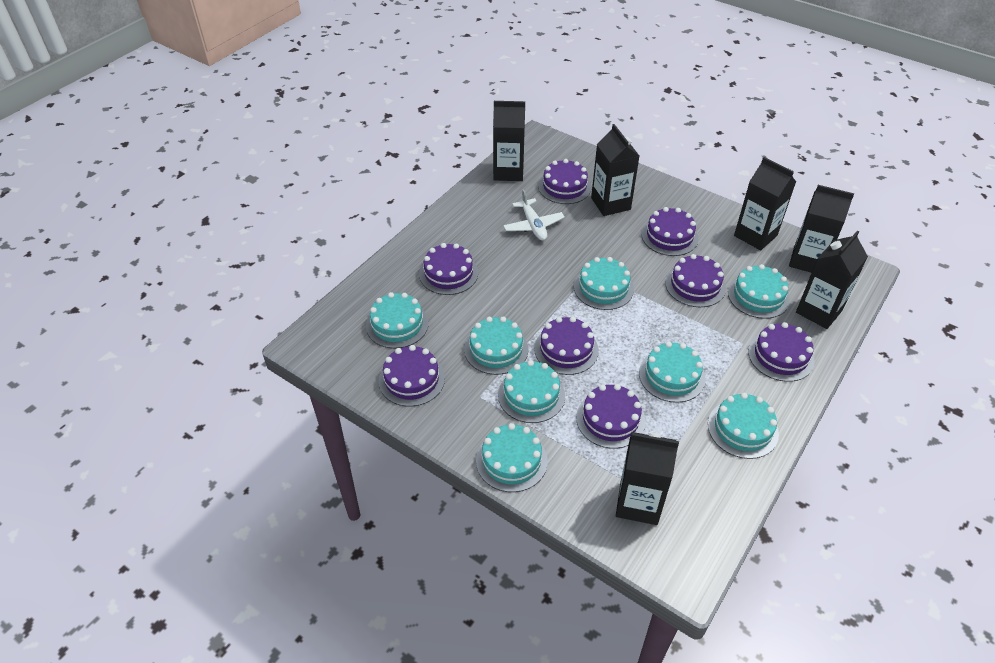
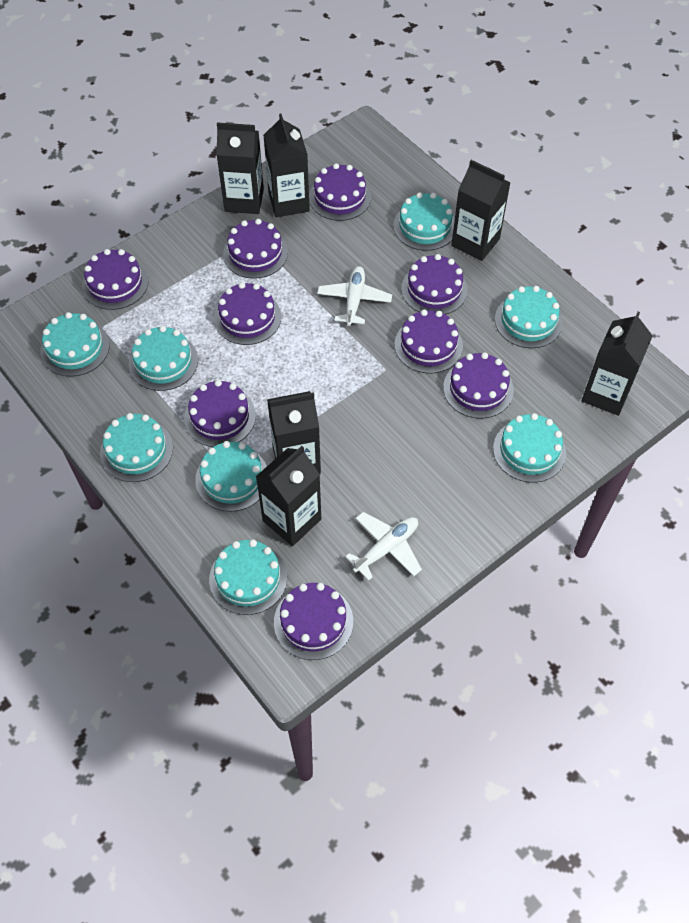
purple cake: [379,345,445,406] [419,243,478,295] [534,317,599,375] [538,159,591,204] [576,384,646,449] [641,207,698,256] [665,254,726,307] [748,322,815,382] = 8 -> [82,249,148,310] [184,380,256,447] [214,282,281,345] [223,219,288,279] [274,583,353,660] [309,163,371,221] [395,309,463,373] [401,254,468,315] [443,352,514,418] = 9
white plane: [503,189,565,241] = 1 -> [317,266,392,326] [345,512,422,581] = 2

